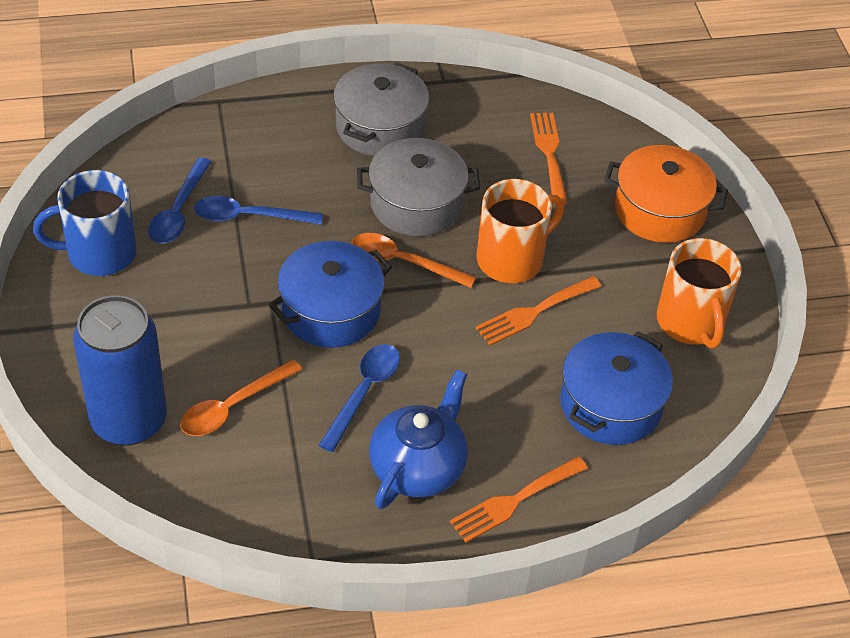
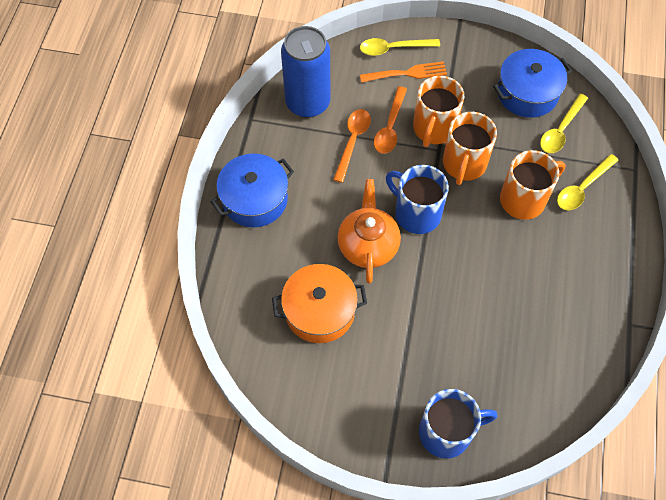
blue mug: [33,170,137,276] = 1 -> [386,165,449,234] [419,389,497,459] = 2
blue spoon: [148,157,212,244] [194,196,323,224] [318,344,400,452] = 3 -> none = 0
blue teapot: [369,369,468,509] = 1 -> none = 0
grey pot: [333,62,429,156] [357,138,480,236] = 2 -> none = 0
orange fork: [450,456,588,543] [476,276,602,345] [530,113,567,205] = 3 -> [360,61,447,83] = 1
orange mug: [477,179,564,283] [657,238,741,349] = 2 -> [413,76,464,147] [443,112,497,185] [500,150,565,220] = 3
orange teapot: none = 0 -> [338,179,401,284] = 1
yellow spoon: none = 0 -> [360,38,440,56] [540,94,588,153] [557,154,619,210] = 3

